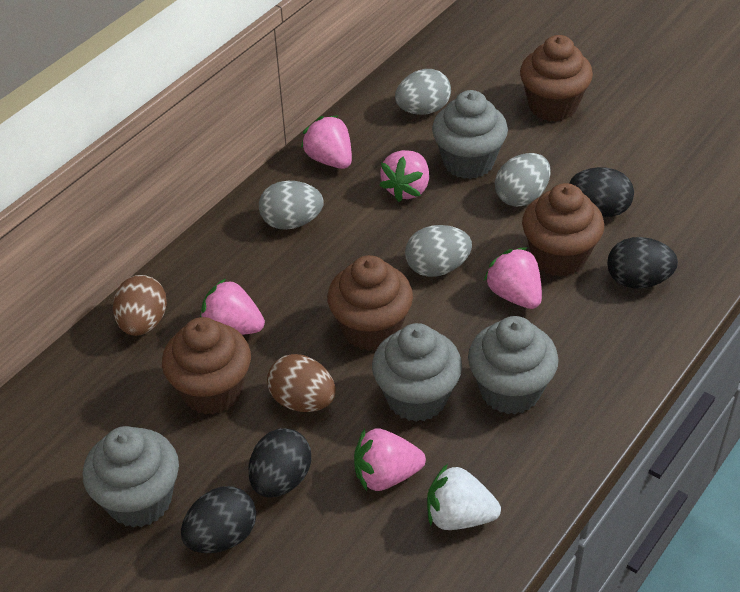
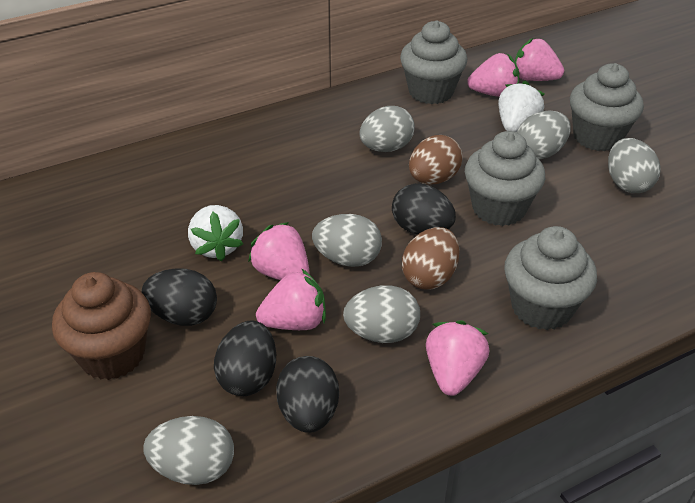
brown cupcake: [162,317,251,415] [327,255,413,351] [520,35,593,122] [522,183,604,277] = 4 -> [52,272,151,380] = 1
grey egg: [259,181,324,230] [395,69,451,115] [405,225,472,277] [495,153,551,207] = 4 -> [143,416,234,485] [312,214,382,267] [343,285,420,343] [359,106,415,152] [517,111,571,159] [608,138,661,193] = 6
white strawberry: [427,464,501,530] = 1 -> [188,205,243,261] [498,81,545,132] = 2

